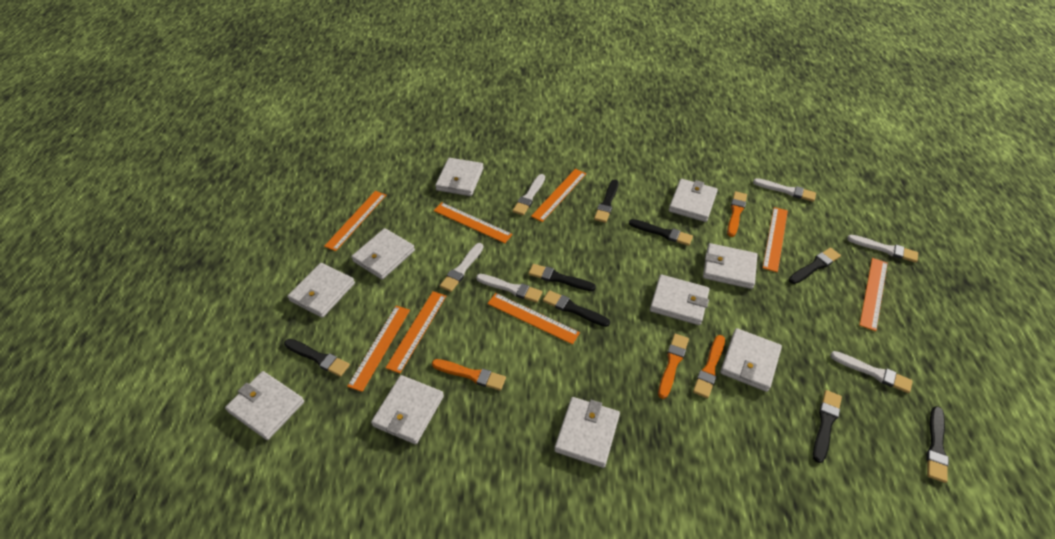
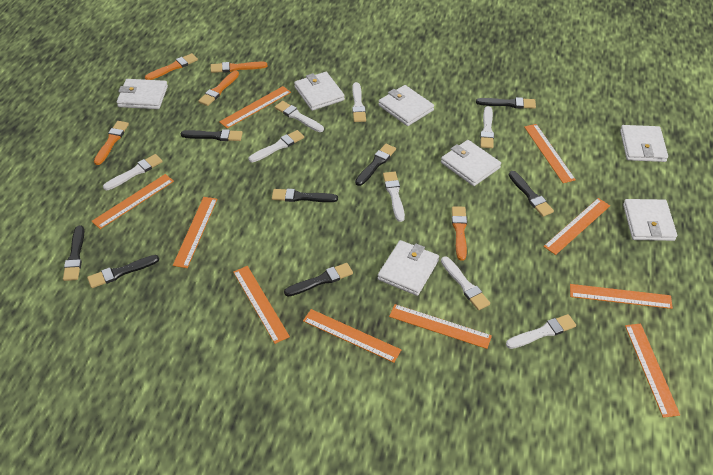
orange brush: [432,359,506,391] [658,334,689,399] [693,335,725,398] [727,191,747,237] = 4 -> [94,121,129,165] [145,53,198,80] [198,71,239,106] [211,62,268,73] [452,206,467,261] = 5
orange ruler: [324,191,386,251] [347,306,410,392] [385,291,446,373] [434,202,513,243] [487,293,580,345] [531,169,586,222] [763,207,788,272] [859,258,888,331] = 8 -> [91,174,174,229] [173,197,217,268] [219,86,291,129] [233,266,290,344] [303,309,401,363] [389,304,492,349] [524,124,576,183] [543,198,610,255] [570,284,673,309] [625,323,680,418] = 10
white brush: [440,243,483,292] [476,274,542,303] [512,174,545,216] [753,178,816,202] [830,351,913,393] [847,235,918,263] = 6 -> [103,154,163,190] [248,130,304,163] [275,101,324,132] [352,82,366,122] [383,172,405,222] [441,256,490,310] [480,106,494,148] [506,314,576,349] = 8
white wallet: [225,371,304,440] [287,263,355,318] [351,228,415,280] [371,375,444,444] [435,158,484,196] [554,397,620,468] [650,275,710,325] [669,179,718,222] [703,243,757,289] [720,328,782,392] = 10 -> [117,79,168,109] [294,72,345,111] [378,85,434,126] [378,240,439,296] [441,140,501,186] [620,125,668,162] [623,199,677,241] = 7

